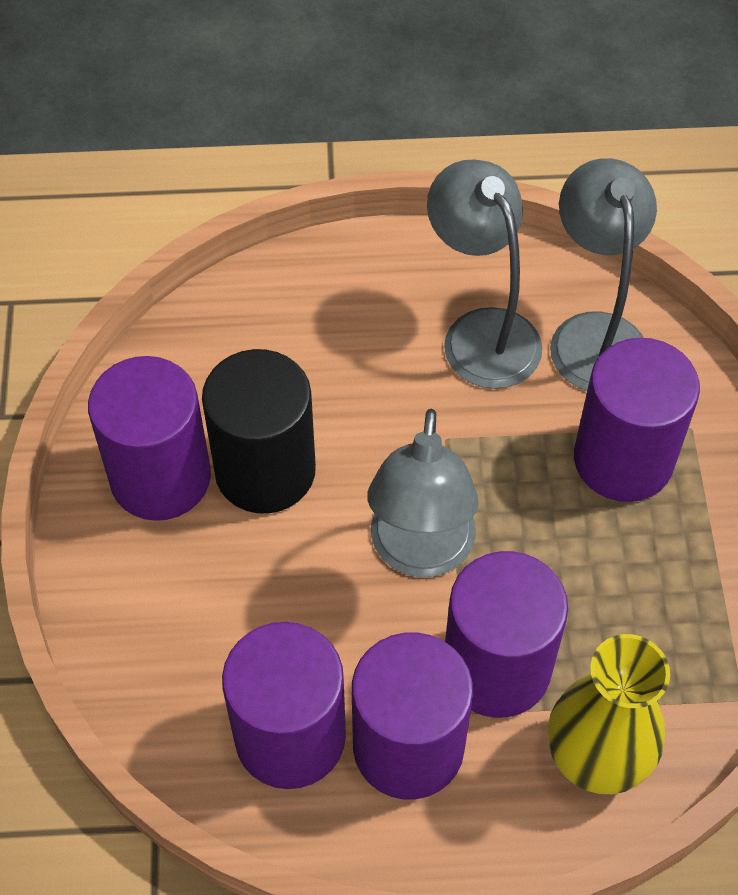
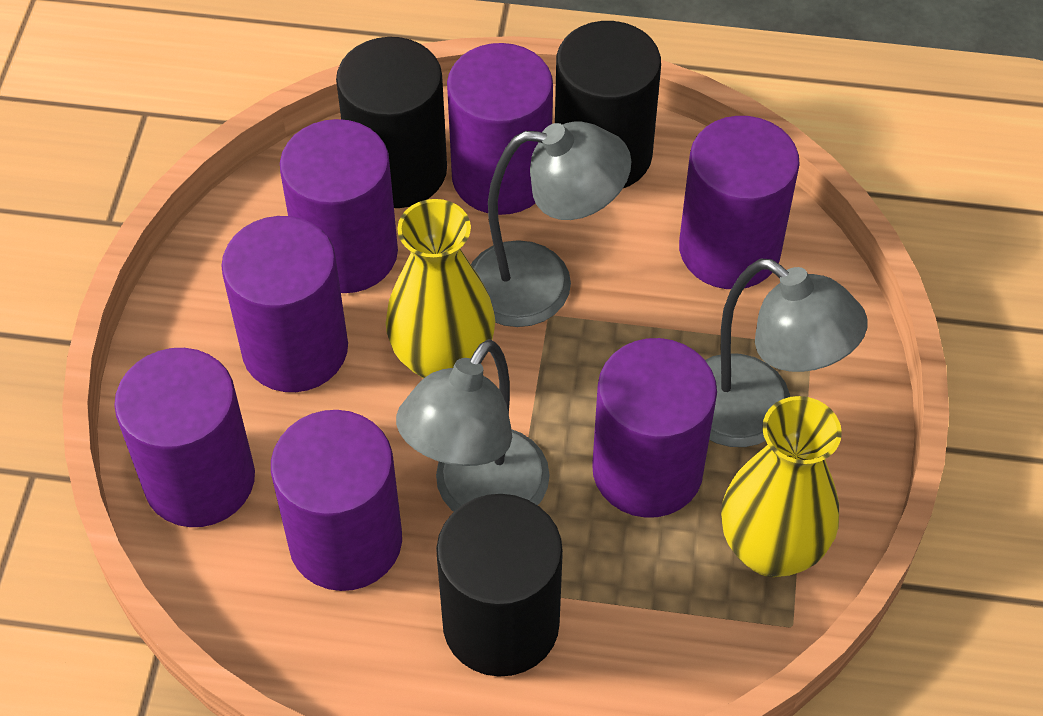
black cylinder: [202,349,316,514] = 1 -> [336,37,447,208] [436,494,563,677] [555,21,661,188] = 3
purple cylinder: [88,356,211,521] [222,622,346,789] [352,632,473,799] [445,551,568,718] [574,338,700,502] = 5 -> [114,348,255,527] [221,216,348,392] [271,410,402,591] [280,119,398,293] [447,43,553,215] [592,338,717,518] [679,116,800,289] = 7
yellow vase: [548,634,670,794] = 1 -> [386,199,495,379] [721,396,842,577] = 2

